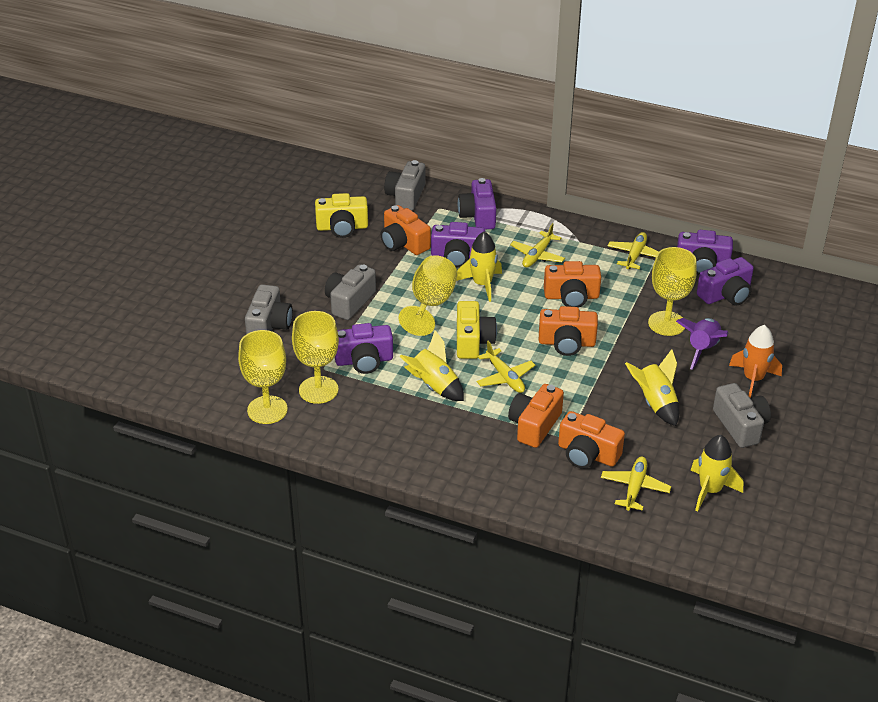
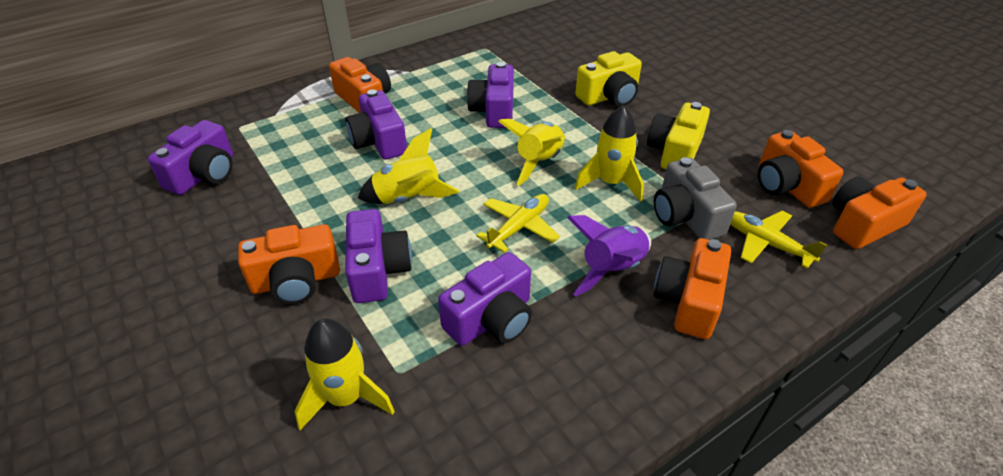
grey camera: [245,284,293,334] [325,264,376,320] [384,160,425,211] [713,383,771,448] = 4 -> [654,157,737,240] = 1
orange rocket: [729,325,782,398] = 1 -> none = 0
yellow goblet: [238,330,288,424] [292,311,339,404] [399,255,457,336] [648,247,697,336] = 4 -> none = 0
yellow plane: [477,341,535,393] [510,223,565,268] [601,456,671,511] [607,232,659,269] = 4 -> [476,194,560,253] [731,211,827,269] = 2

